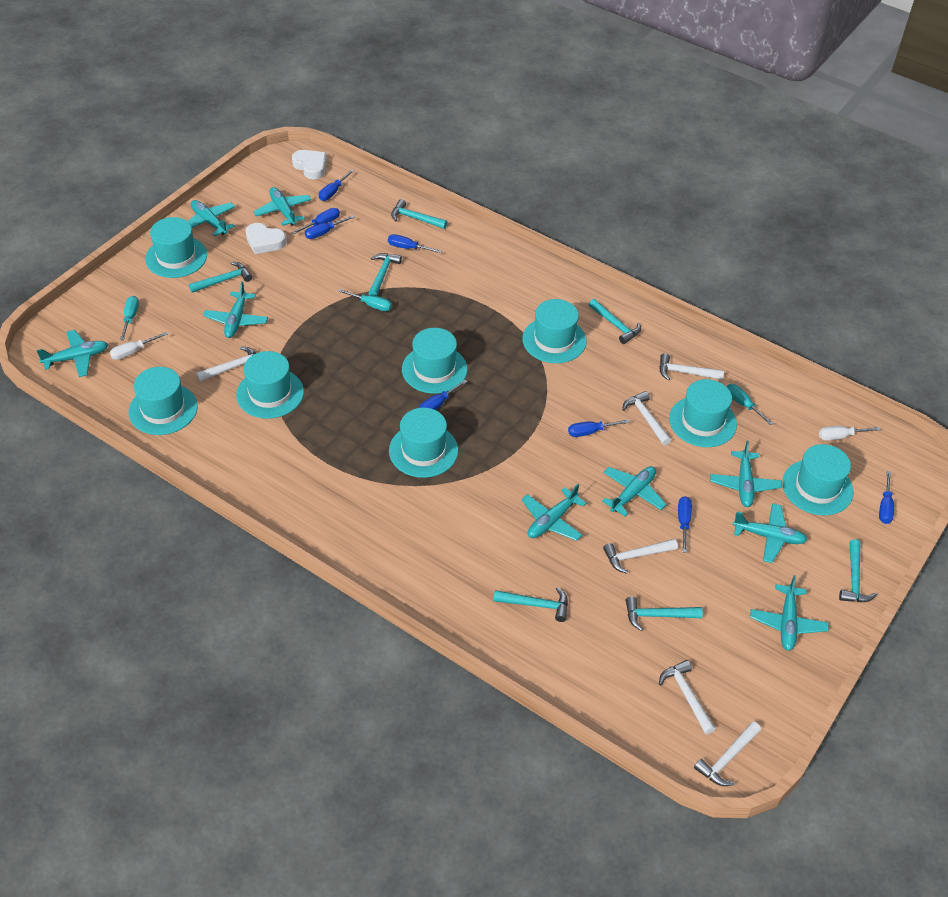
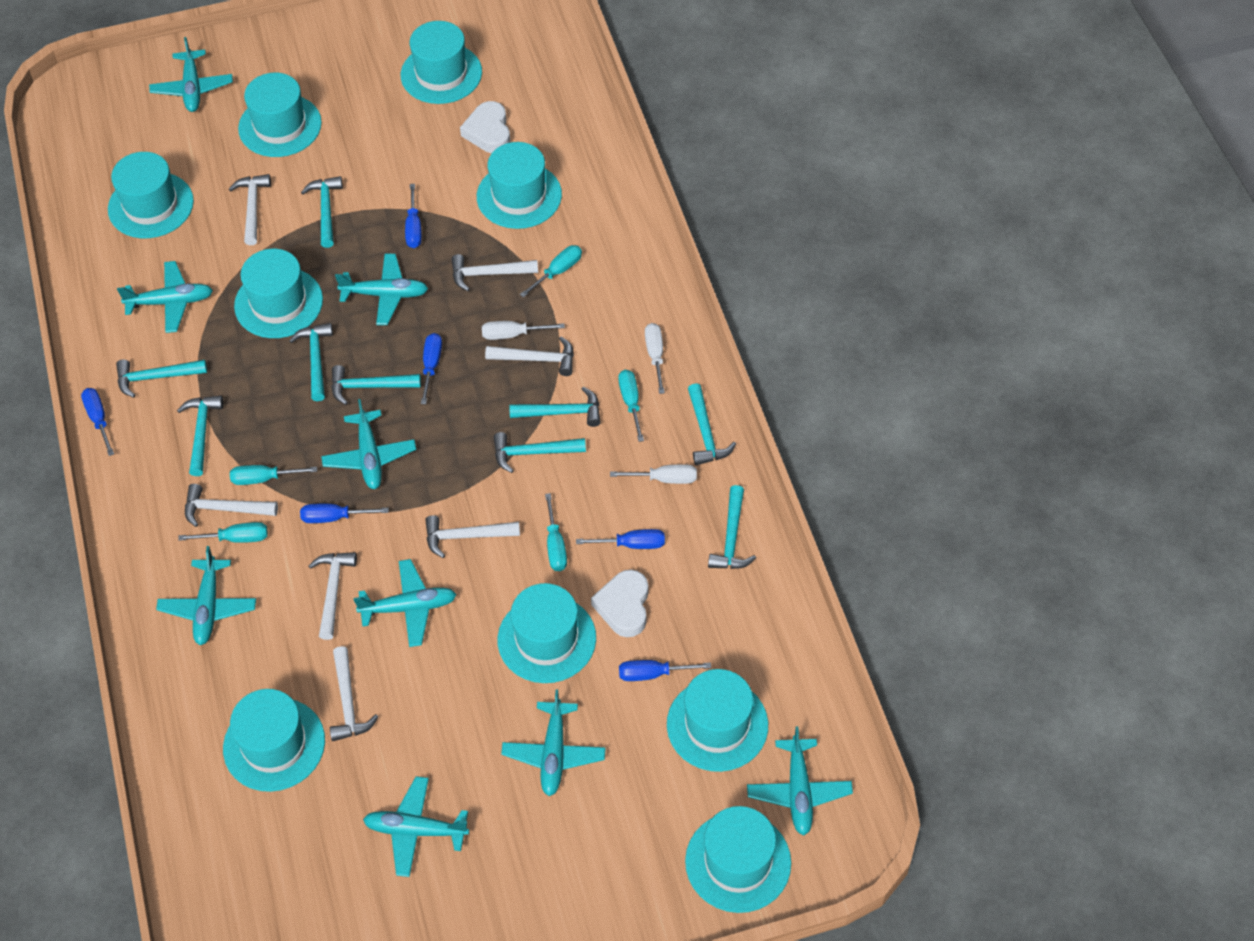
blue screwdriver: [292,208,340,234] [305,215,355,239] [319,169,354,201] [388,234,442,253] [419,379,467,410] [568,419,630,437] [678,496,692,553] [879,471,894,524] = 8 -> [81,388,114,456] [300,504,389,523] [405,184,422,248] [421,333,442,404] [576,529,665,549] [619,660,711,681] = 6
turquoise hammer: [189,262,252,293] [368,253,402,296] [391,199,447,229] [493,587,568,622] [589,299,641,344] [626,597,703,631] [839,539,877,602] = 7 -> [116,360,207,398] [177,396,223,476] [289,323,333,401] [301,176,343,248] [331,365,421,405] [494,432,586,473] [509,387,601,427] [688,383,736,465] [708,485,756,569] = 9
turquoise hat: [129,367,198,435] [145,217,207,278] [236,351,304,419] [389,408,458,478] [402,328,468,394] [522,299,587,363] [669,379,737,447] [782,444,854,515] = 8 -> [108,152,194,238] [223,689,325,792] [234,249,323,338] [238,73,322,157] [401,21,482,104] [477,142,562,229] [497,583,596,683] [667,669,768,772] [685,806,791,913] = 9
turquoise screwdriver: [120,296,139,340] [338,289,392,311] [727,384,774,425] = 3 -> [178,522,268,543] [230,465,317,485] [520,245,582,298] [545,493,567,571] [618,370,644,442] = 5
white hammer: [196,347,256,382] [603,539,678,574] [622,391,671,445] [659,353,724,381] [659,660,716,734] [694,721,761,786] = 6 -> [185,484,278,527] [229,174,271,245] [309,552,357,640] [330,646,378,741] [425,515,520,558] [451,254,538,291] [485,336,574,376] = 7
white screwdriver: [110,332,168,360] [819,426,881,441] = 2 -> [482,321,565,340] [610,464,697,484] [645,323,665,394] = 3

